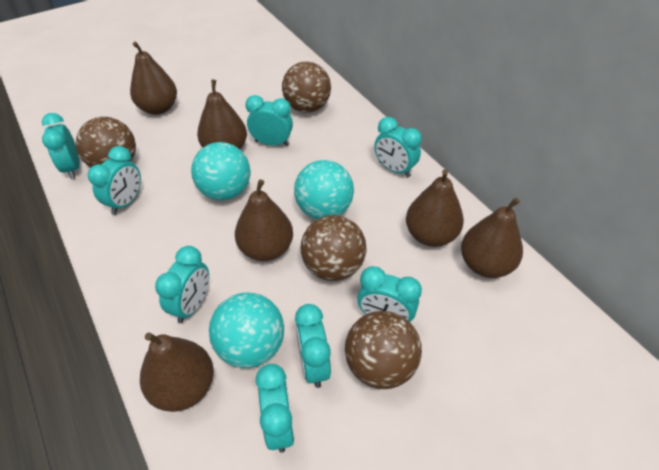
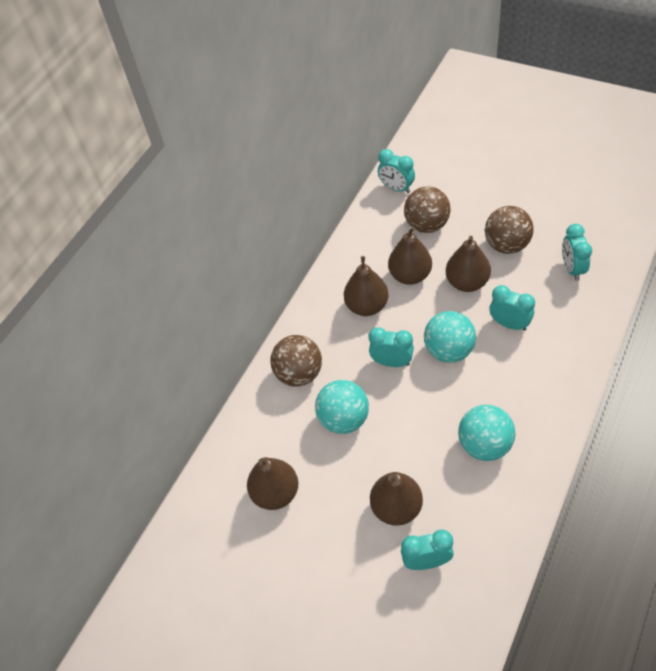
brown ball: [76,117,136,168] [282,62,331,113] [301,215,367,281] [345,311,422,389] = 4 -> [270,335,322,386] [404,186,451,233] [485,206,534,254] = 3
brown pear: [130,42,177,115] [140,333,214,412] [197,80,247,149] [235,180,293,261] [406,169,464,247] [461,198,523,278] = 6 -> [247,457,298,510] [344,256,389,316] [370,472,423,526] [388,226,432,285] [446,236,491,292] = 5
turquoise clock: [42,113,80,179] [88,146,141,215] [155,246,209,323] [245,95,293,146] [256,364,295,453] [295,304,331,388] [357,266,422,322] [374,117,422,177] = 8 -> [369,327,414,367] [378,149,415,193] [401,529,454,570] [490,285,535,331] [562,224,592,281] = 5

